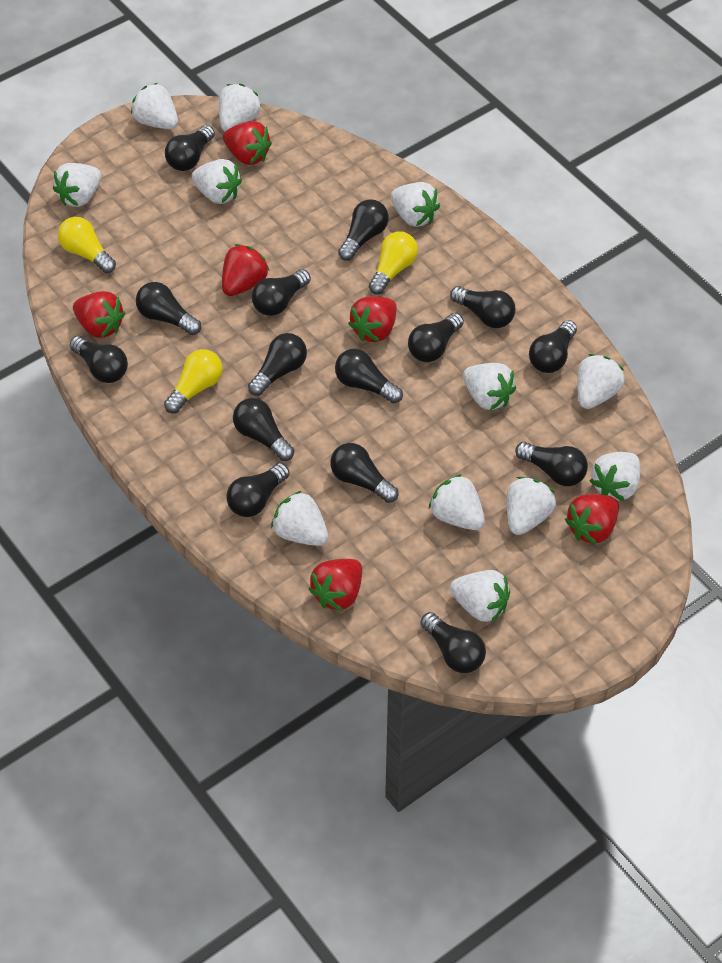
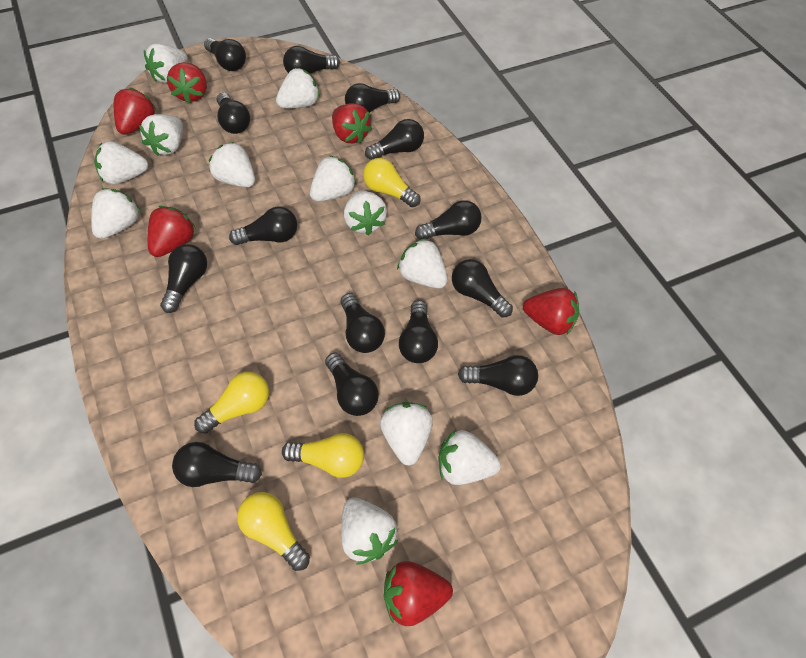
black light bulb: [70,336,128,383] [136,282,201,335] [165,125,215,171] [226,463,290,517] [233,398,294,461] [248,333,307,396] [252,269,311,316] [330,443,398,503] [335,349,403,403] [338,199,389,261] [408,313,464,362] [420,612,486,673] [450,286,516,328] [515,442,588,486] [529,320,577,373] = 15 -> [160,244,207,313] [172,442,262,487] [204,38,246,71] [217,92,250,134] [229,207,297,245] [283,46,340,74] [325,353,379,416] [340,293,385,353] [345,83,400,113] [365,119,424,160] [399,300,438,363] [415,200,482,240] [452,259,513,318] [458,355,538,396] = 14
yellow light bulb: [58,217,116,273] [164,349,223,414] [369,232,418,294] = 3 -> [194,372,269,434] [237,492,310,571] [282,433,364,478] [363,158,421,207] = 4

